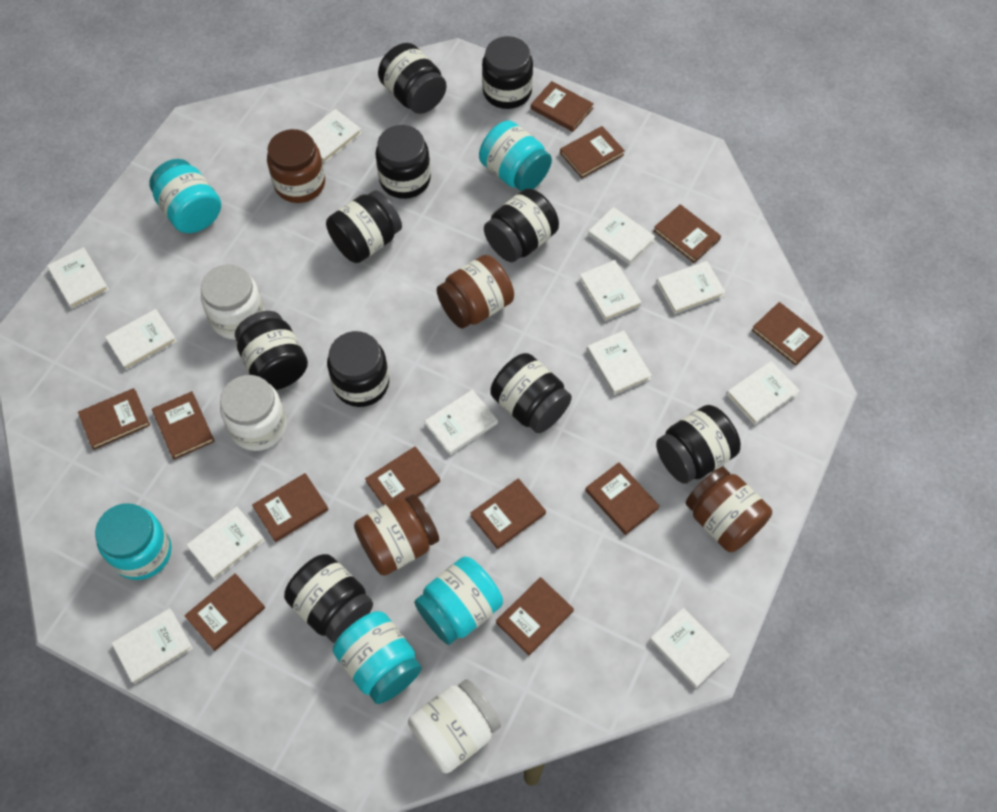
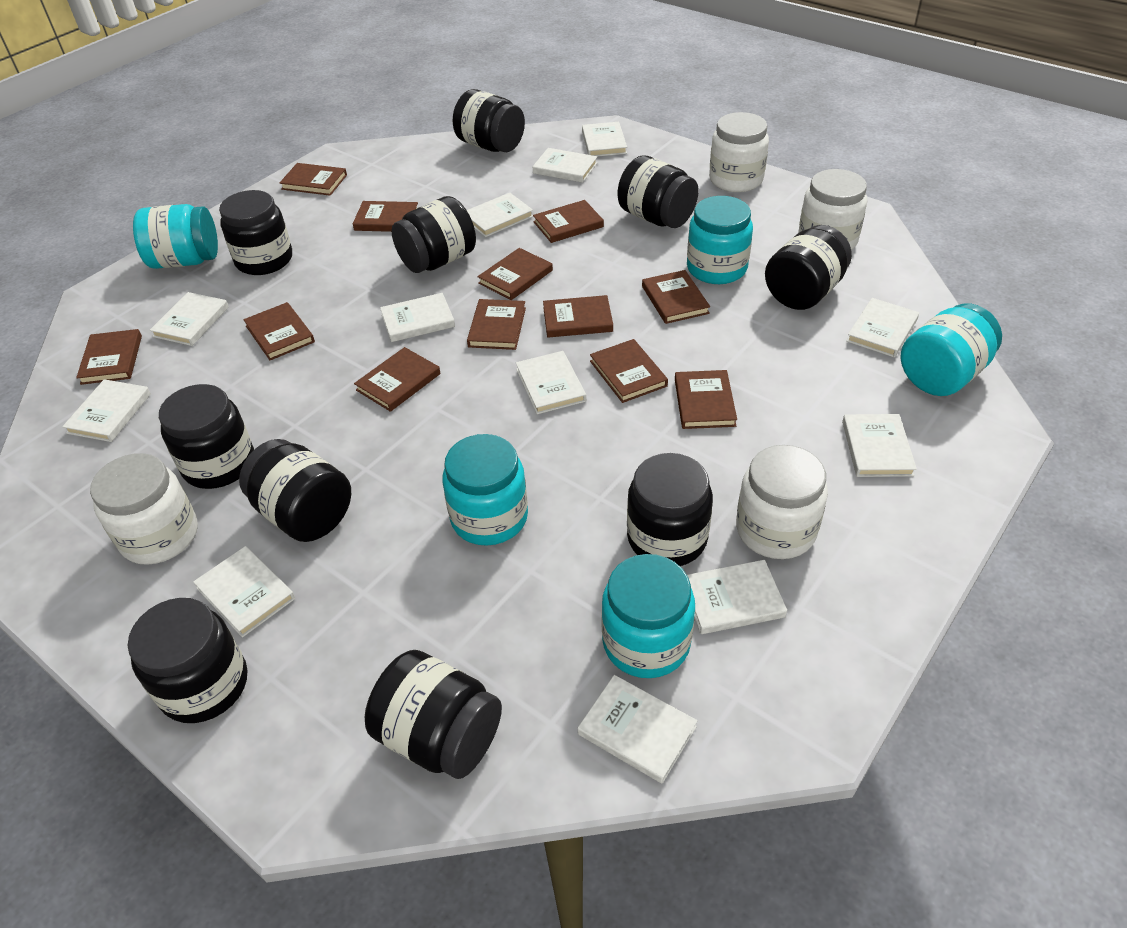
brown jar: [267,129,325,203] [354,494,439,576] [436,255,514,329] [686,467,772,552] = 4 -> none = 0
white jar: [201,265,265,340] [220,375,287,451] [408,679,501,773] = 3 -> [90,453,198,565] [709,112,769,192] [736,445,828,559] [798,169,867,250] = 4

